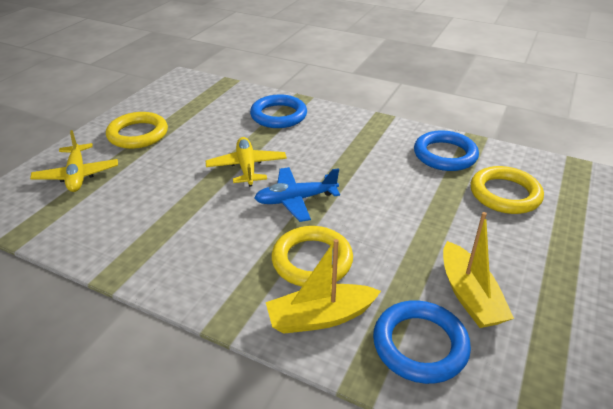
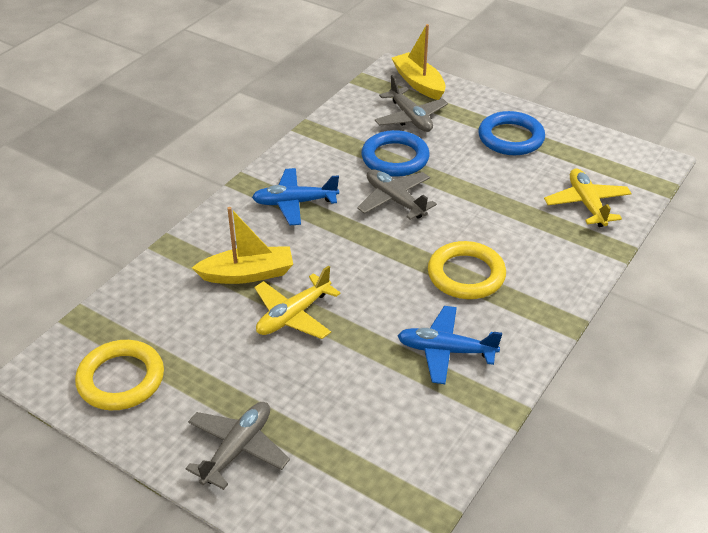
blue plane: [255,167,340,222] = 1 -> [252,168,339,225] [398,306,502,384] = 2
blue ring: [250,94,307,128] [373,300,471,384] [414,130,479,171] = 3 -> [361,130,430,177] [478,111,545,155] = 2
grey plane: none = 0 -> [185,402,290,490] [357,169,437,220] [375,75,448,132] = 3
yellow ring: [106,112,168,149] [272,226,353,287] [471,166,544,214] = 3 -> [75,340,164,410] [428,241,506,299] = 2

